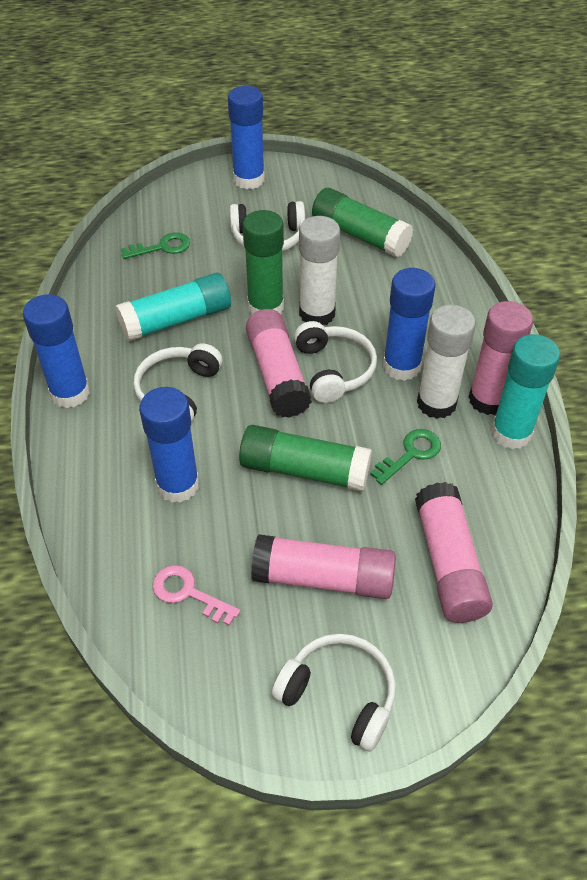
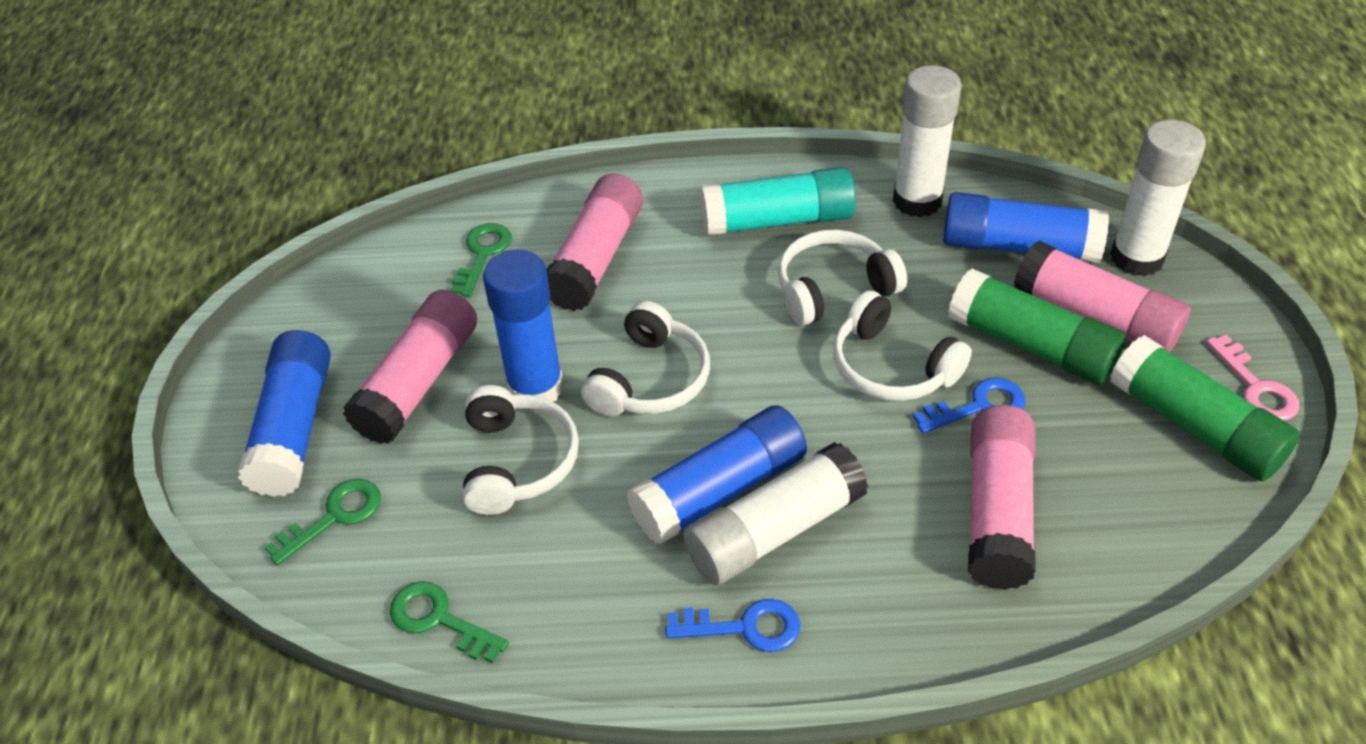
blue key: none = 0 -> [665,599,800,652] [913,378,1026,434] = 2
green glue stick: [239,425,372,492] [243,210,284,315] [312,188,413,257] = 3 -> [948,268,1126,385] [1110,335,1300,481] = 2
green key: [121,233,190,259] [370,429,441,485] = 2 -> [264,479,381,565] [390,581,509,663] [451,223,512,297] = 3
turquoise glue stick: [115,273,231,342] [491,334,560,449] = 2 -> [700,167,856,236] = 1
white glue stick: [299,216,340,325] [417,305,476,419] = 2 -> [683,442,868,585] [893,65,962,217] [1110,120,1206,277] = 3

